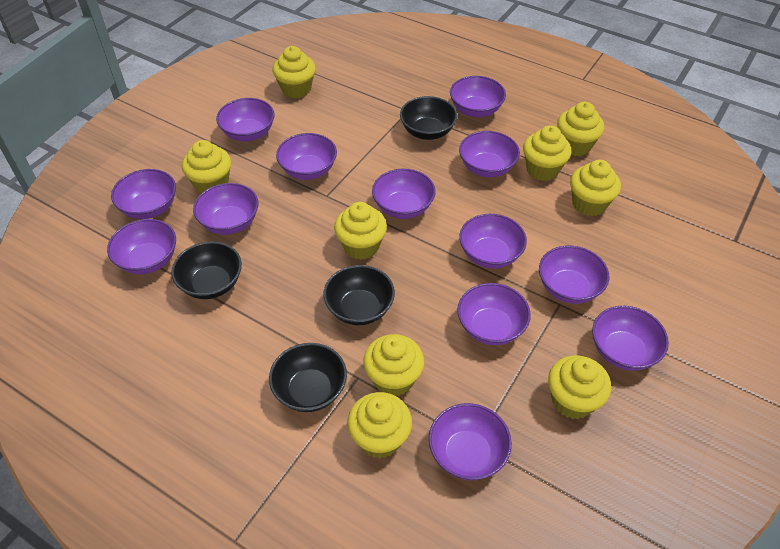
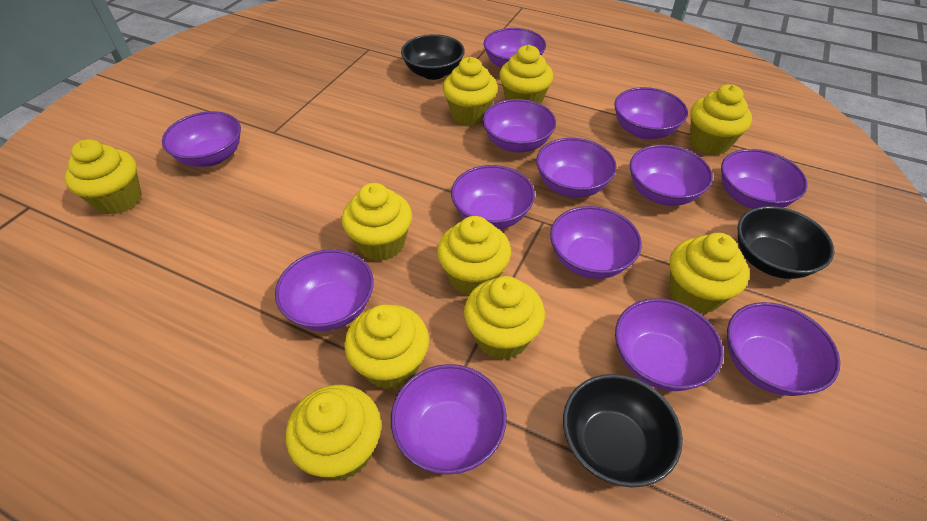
black bowl: [171,241,242,299] [269,343,347,412] [323,265,395,325] [400,96,458,140] = 4 -> [401,34,465,80] [563,374,683,487] [737,206,834,279] = 3
yellow cupcake: [182,140,231,193] [273,46,316,98] [334,202,387,260] [347,392,412,459] [363,334,424,396] [523,125,571,181] [548,355,611,419] [557,102,604,156] [570,160,621,216] = 9 -> [65,139,142,215] [286,385,381,480] [342,183,412,261] [344,304,429,390] [437,216,511,295] [443,57,498,125] [464,276,545,360] [499,45,553,104] [670,233,749,314] [690,84,752,155] = 10

